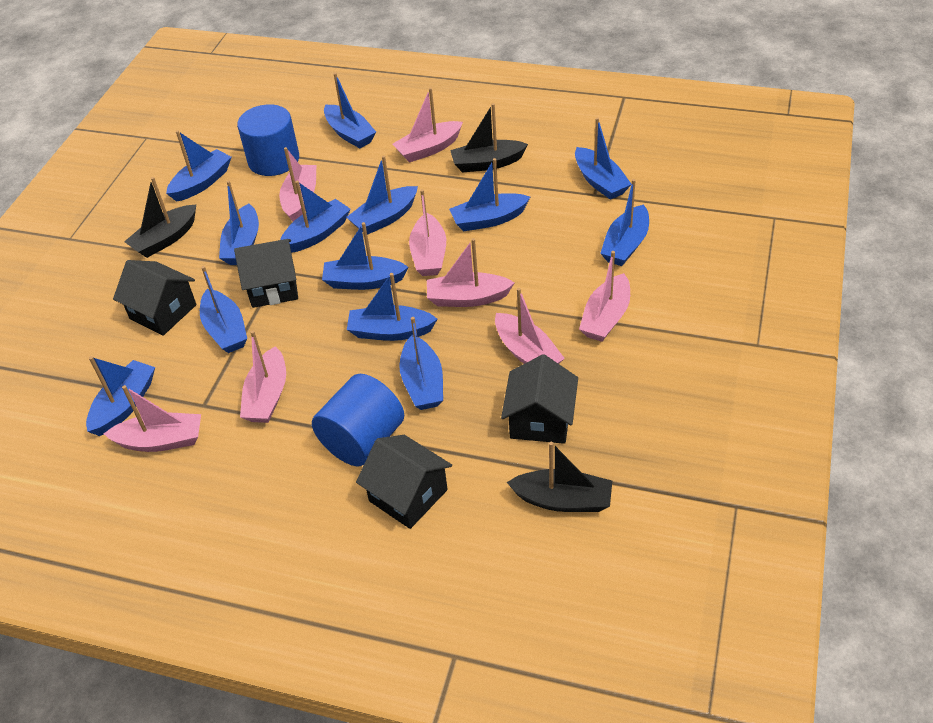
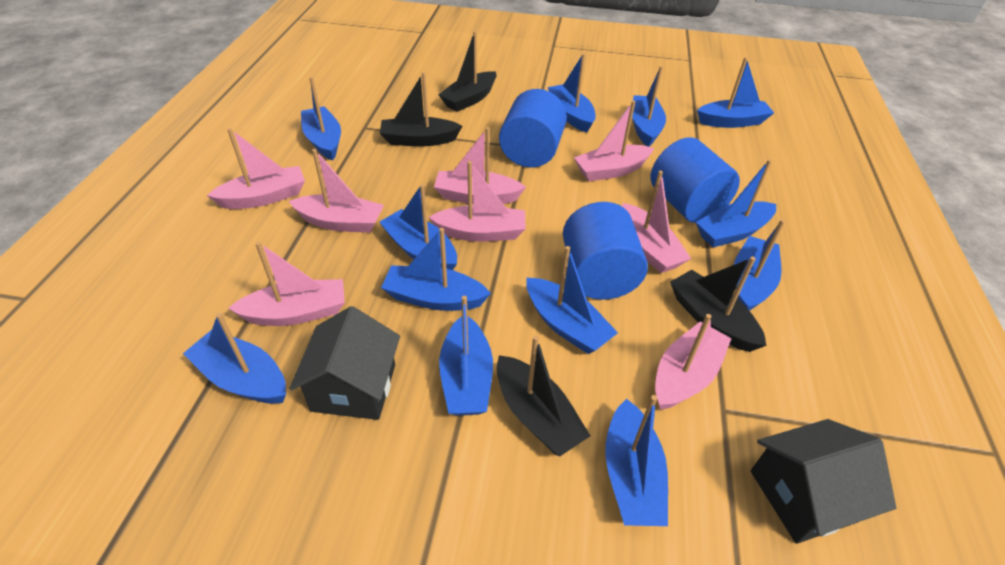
black boat: [124,177,196,258] [450,103,528,173] [507,442,612,512] = 3 -> [380,72,462,147] [439,31,496,112] [496,336,590,456] [670,256,766,352] = 4
black house: [113,260,197,336] [234,239,298,308] [356,435,452,529] [501,354,578,444] = 4 -> [289,306,400,420] [751,419,896,544] = 2
blue boat: [86,356,155,436] [166,130,232,202] [200,266,247,353] [219,180,259,265] [280,181,351,253] [322,222,408,290] [324,73,376,148] [346,155,418,235] [347,273,438,341] [399,317,443,410] [449,158,530,231] [575,117,632,200] [600,179,649,266] = 13 -> [183,313,286,404] [301,77,341,161] [379,184,457,270] [381,228,491,311] [439,296,493,416] [526,246,618,354] [548,54,596,133] [605,395,668,526] [632,66,666,147] [696,159,776,247] [697,57,774,128] [734,219,785,311] = 12
blue cylinder: [237,104,299,176] [312,374,404,466] = 2 -> [499,89,567,167] [563,202,648,300] [650,137,740,223] = 3

